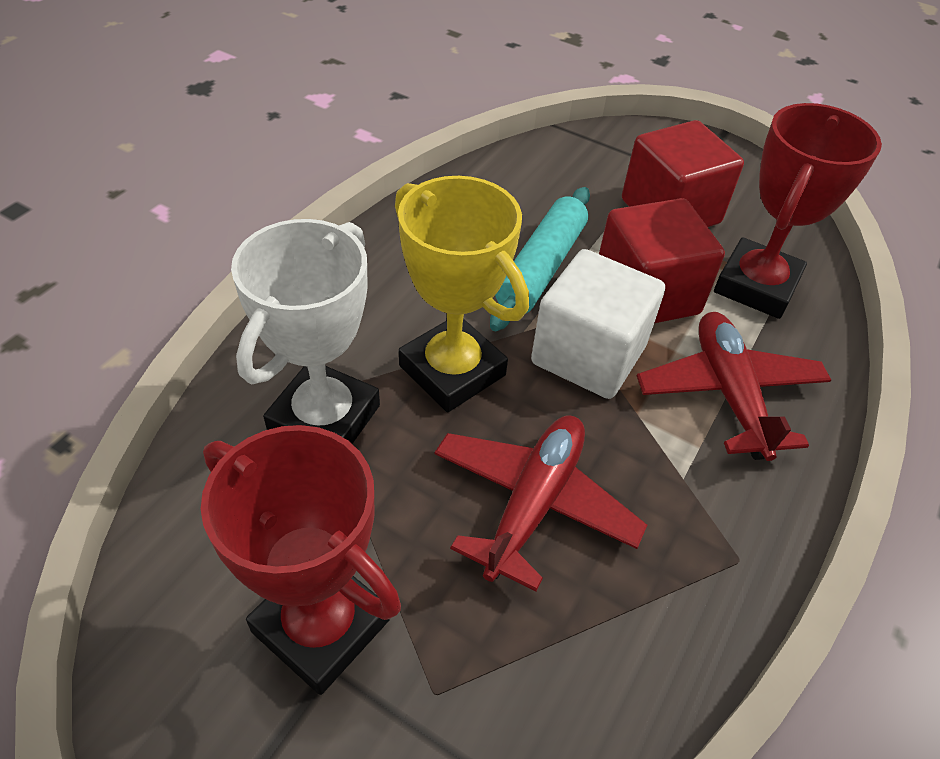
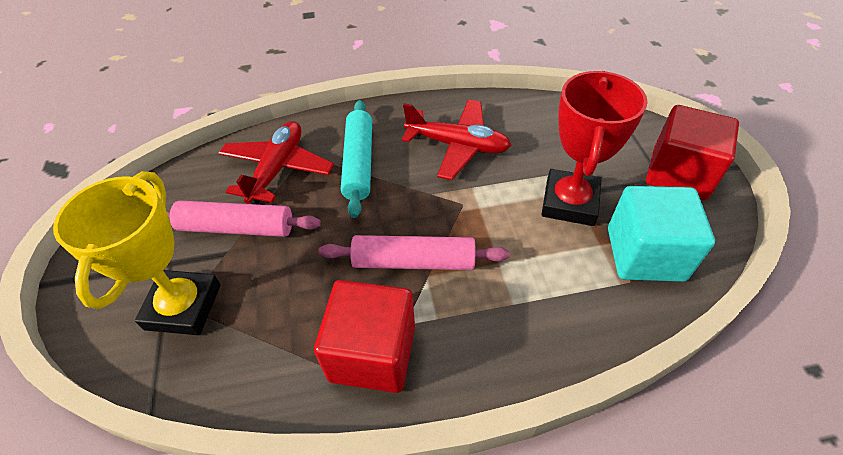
pink rolling pin: none = 0 -> [166,200,321,237] [318,235,509,270] = 2
red trophy: [201,425,401,695] [714,103,882,319] = 2 -> [541,71,648,226] = 1
turquoise cube: none = 0 -> [608,186,715,282] = 1
white cube: [531,249,665,399] = 1 -> none = 0
white trophy: [231,219,380,444] = 1 -> none = 0

